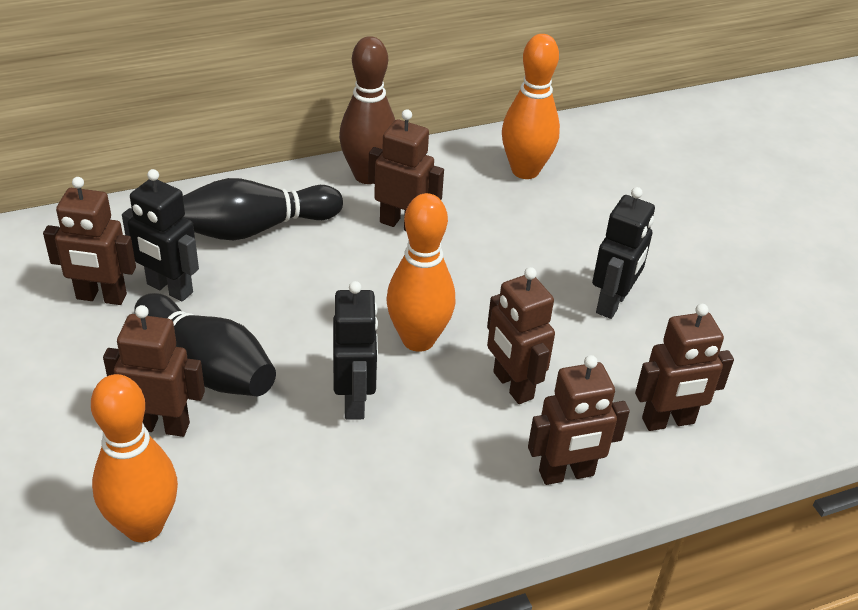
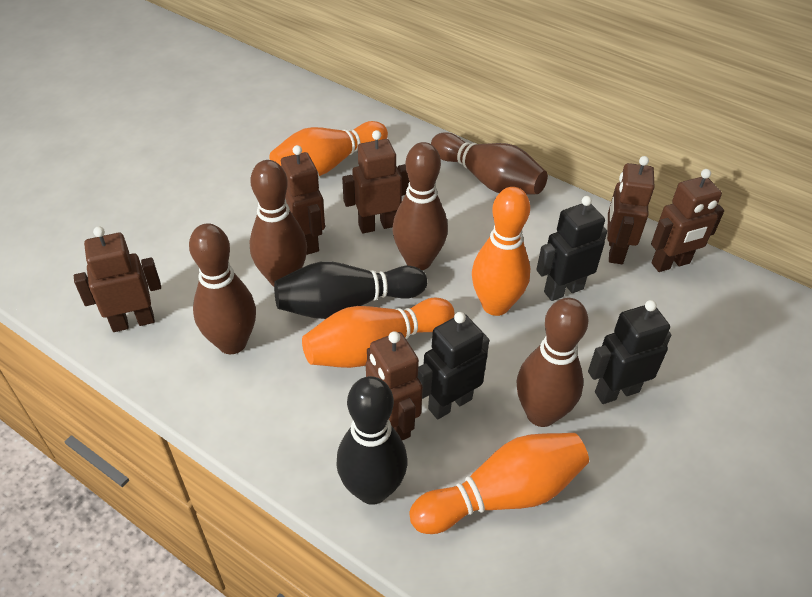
brown bowling pin: [339,36,395,184] = 1 -> [189,223,256,354] [249,160,307,287] [392,142,448,270] [431,132,548,195] [517,298,589,427] = 5
orange bowling pin: [91,374,178,542] [387,193,456,352] [502,34,560,179] = 3 -> [270,121,388,176] [302,297,454,368] [410,433,589,534] [472,187,530,316] = 4

